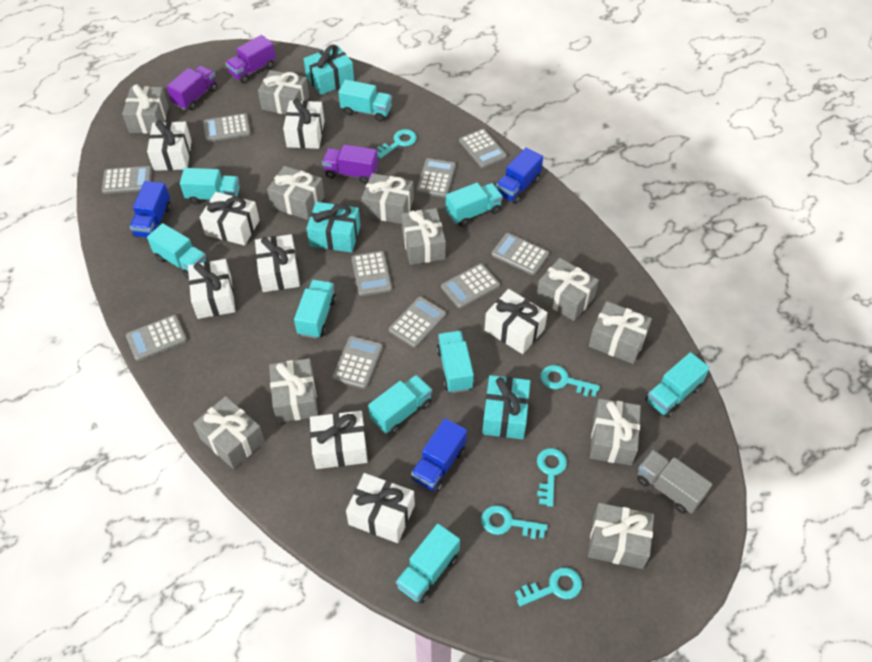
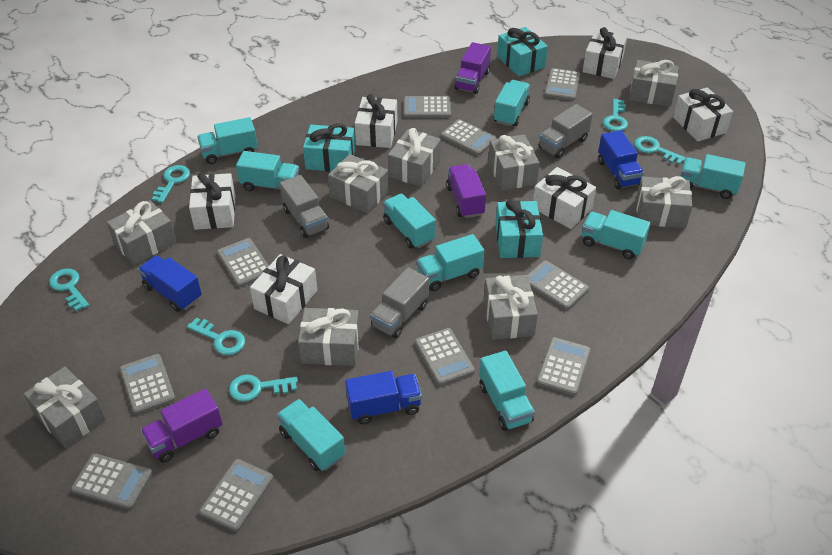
grey gift: [122,84,169,134] [193,396,265,469] [258,70,309,115] [267,166,325,220] [269,359,318,423] [362,173,414,224] [401,208,446,265] [536,258,599,321] [588,503,654,569] [589,301,652,364] [590,399,641,465] = 11 -> [24,367,106,448] [107,200,177,265] [298,308,360,366] [328,154,389,213] [388,128,441,187] [484,275,538,340] [488,134,539,190] [629,60,679,107] [636,176,693,228] = 9
grey truck: [637,450,712,514] = 1 -> [280,175,329,238] [370,267,429,338] [539,104,593,158] = 3
turquoise key: [377,129,417,159] [481,505,547,539] [515,567,582,607] [537,448,567,507] [540,365,600,397] = 5 -> [49,268,89,312] [152,165,190,203] [187,318,245,355] [229,375,298,402] [603,99,628,131] [634,136,686,165] = 6
white gift: [147,120,192,171] [188,259,235,319] [200,192,260,246] [255,234,300,292] [283,99,324,149] [310,411,368,469] [346,473,415,543] [485,289,547,354] = 8 -> [189,172,235,230] [250,254,317,324] [355,94,397,148] [533,167,596,229] [583,27,627,79] [673,87,733,142] = 6

